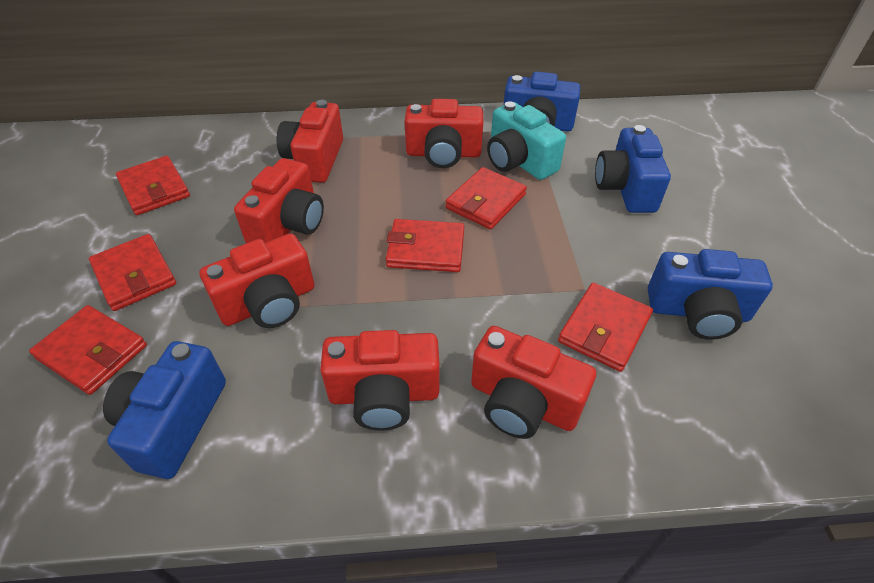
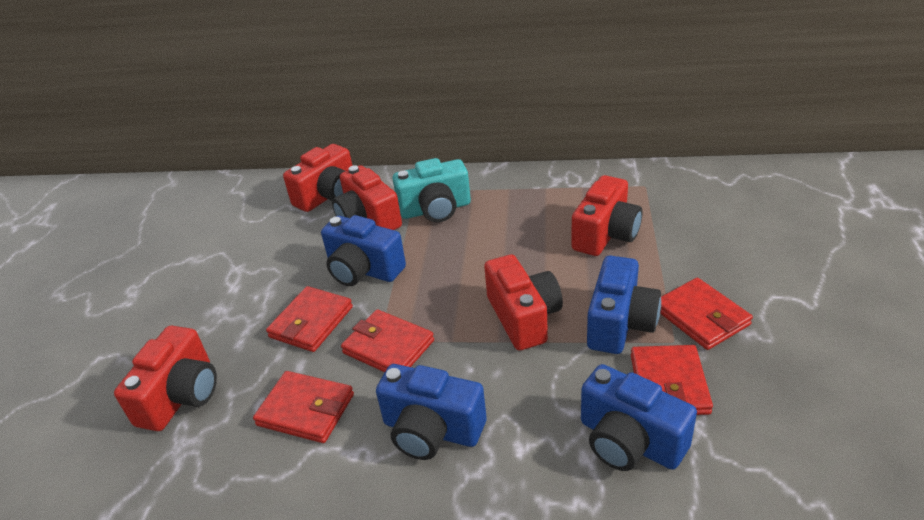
red camera: [199,233,315,328] [234,158,324,243] [276,100,343,183] [320,330,440,430] [405,99,483,168] [471,326,596,439] = 6 -> [114,326,217,431] [283,144,352,212] [332,165,402,230] [484,255,563,351] [571,175,642,256] = 5
red wallet: [29,305,147,395] [89,234,176,311] [116,156,190,215] [386,219,464,272] [446,167,527,229] [558,283,653,372] = 6 -> [253,371,354,443] [266,286,353,352] [341,309,434,372] [631,345,713,415] [660,278,753,350] = 5

